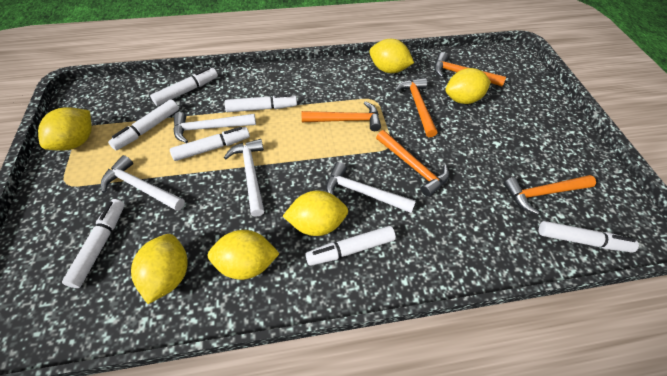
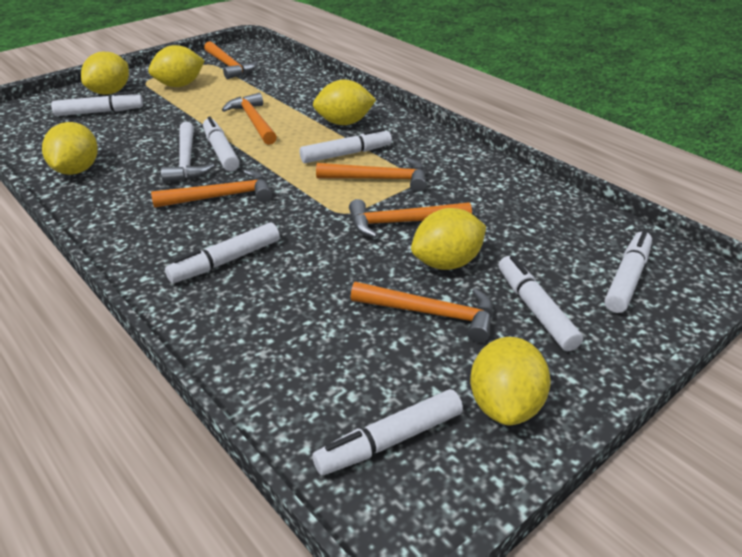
orange hammer: [302,101,381,131] [376,130,449,197] [395,78,437,137] [434,52,506,86] [504,175,596,215] = 5 -> [151,170,272,208] [204,41,258,79] [222,93,277,145] [316,158,426,192] [349,199,472,238] [351,282,493,343] = 6
white hammer: [101,155,185,211] [173,112,256,143] [224,139,264,217] [326,162,416,213] = 4 -> [161,122,215,183] = 1

